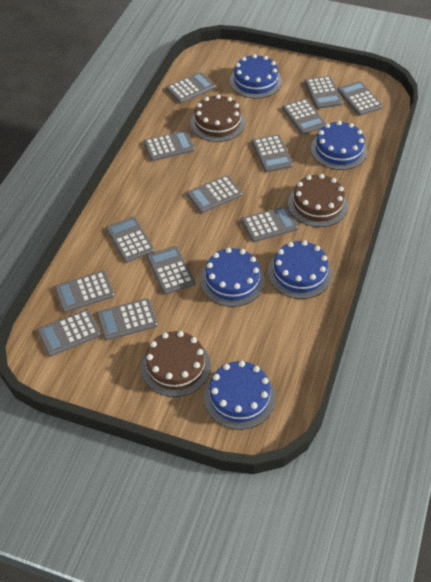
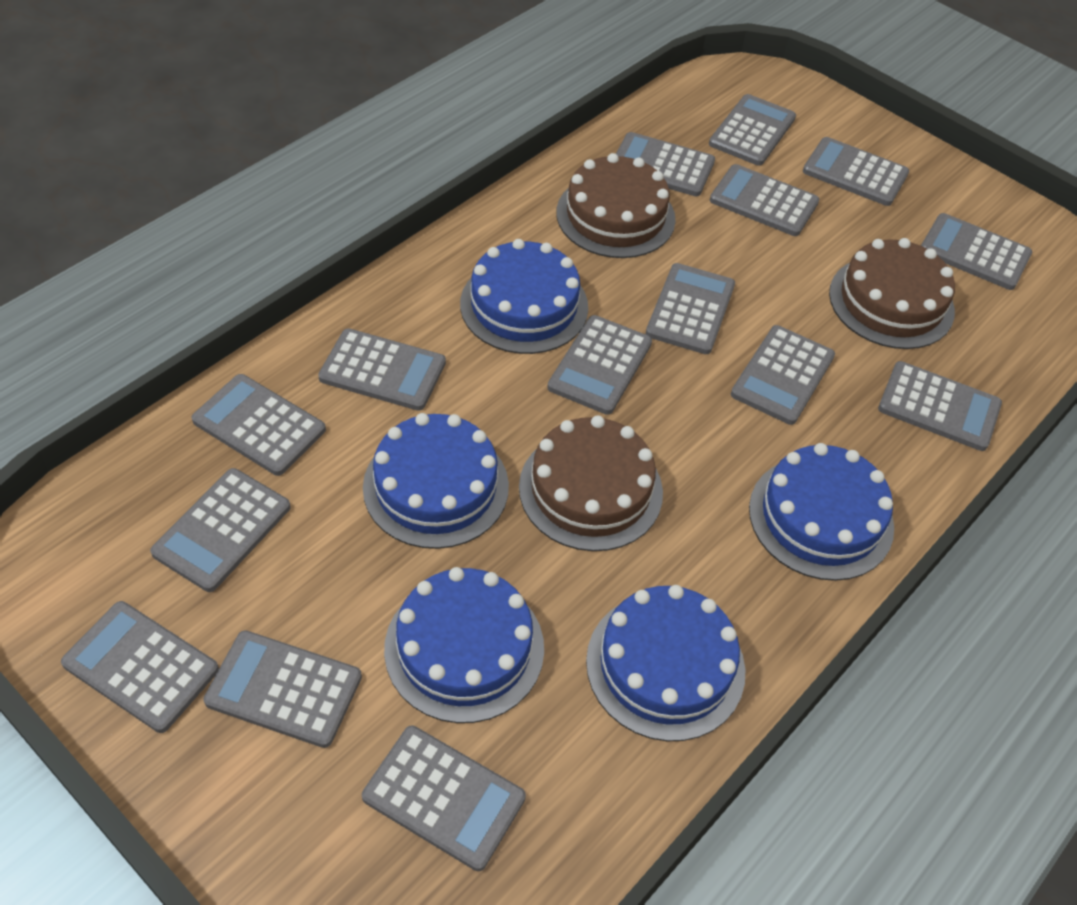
grey calculator: [37,309,101,357] [54,271,115,313] [97,298,158,341] [106,217,155,263] [144,130,195,161] [147,246,195,295] [166,72,215,103] [187,175,242,213] [241,206,299,242] [252,135,293,173] [282,99,326,135] [304,76,343,109] [337,81,383,116] = 13 -> [61,601,219,733] [150,468,291,592] [191,374,326,476] [204,630,362,748] [318,328,446,411] [362,726,526,871] [547,315,652,415] [616,132,715,196] [646,263,735,354] [709,94,796,166] [710,164,819,236] [731,325,835,425] [803,137,909,206] [878,361,1002,451] [921,213,1032,290] = 15

